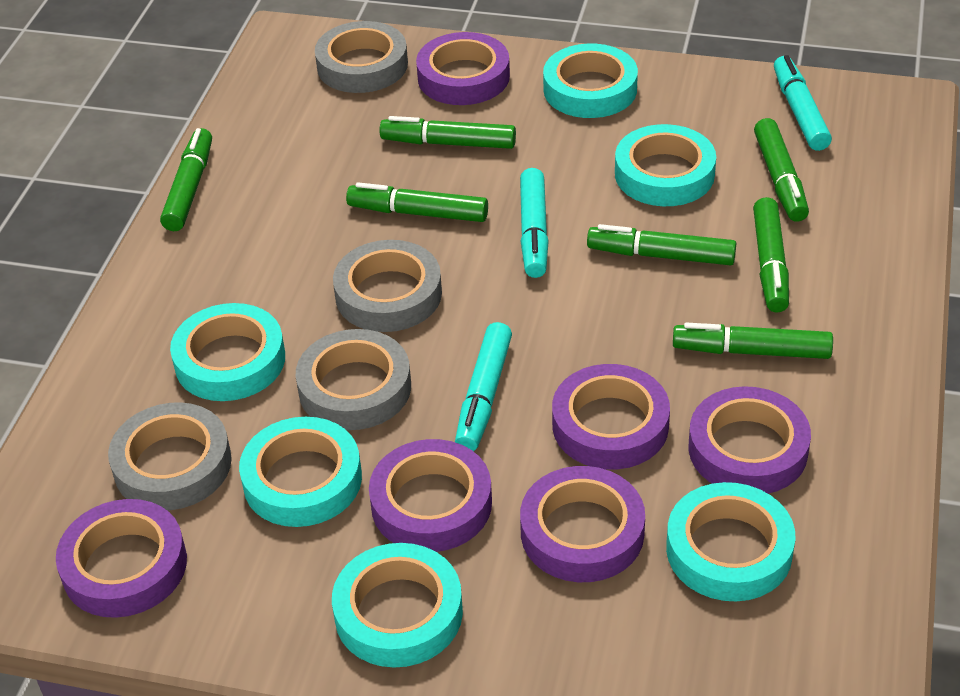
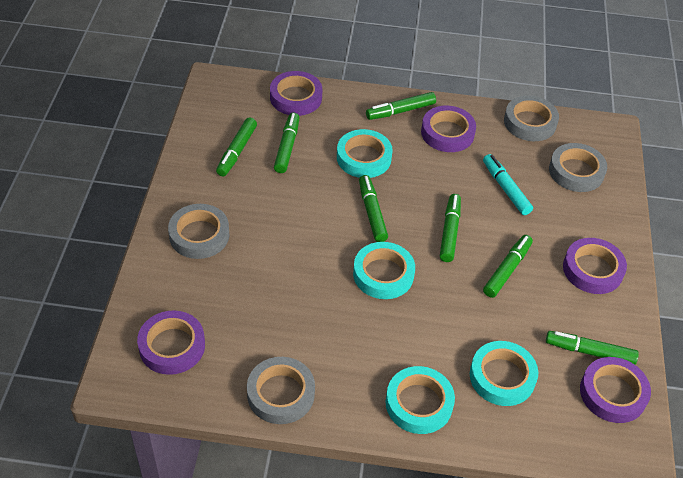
purple tape: [56,499,187,618] [369,439,492,552] [416,32,510,105] [520,466,645,582] [552,364,670,469] [688,386,811,494] = 6 -> [137,310,205,375] [270,71,322,116] [421,106,476,152] [563,238,627,294] [580,357,651,423] = 5
turquoise marker: [455,322,512,451] [520,168,549,278] [774,55,832,151] = 3 -> [483,154,533,215] = 1
turquoise tape: [170,303,285,401] [239,417,362,527] [332,543,463,668] [543,43,638,118] [615,124,716,206] [666,482,796,601] = 6 -> [337,129,393,178] [353,242,415,299] [386,366,455,434] [470,341,538,406] = 4

